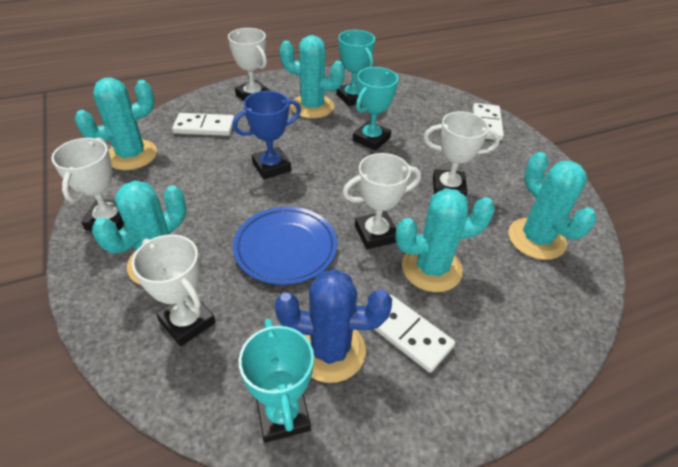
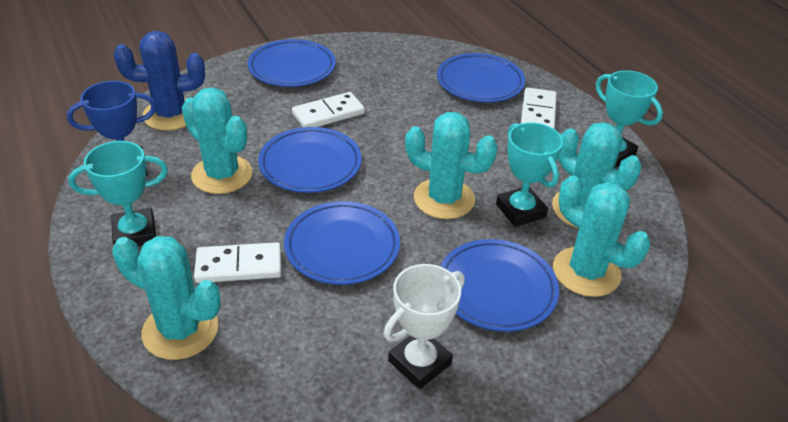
blue plate: [233,207,337,285] = 1 -> [248,39,336,87] [258,127,362,193] [284,201,400,285] [437,53,525,102] [440,239,559,332] = 5
white trophy: [51,137,124,231] [132,234,216,347] [228,28,270,101] [343,153,421,249] [424,112,500,196] = 5 -> [383,264,465,389] = 1

